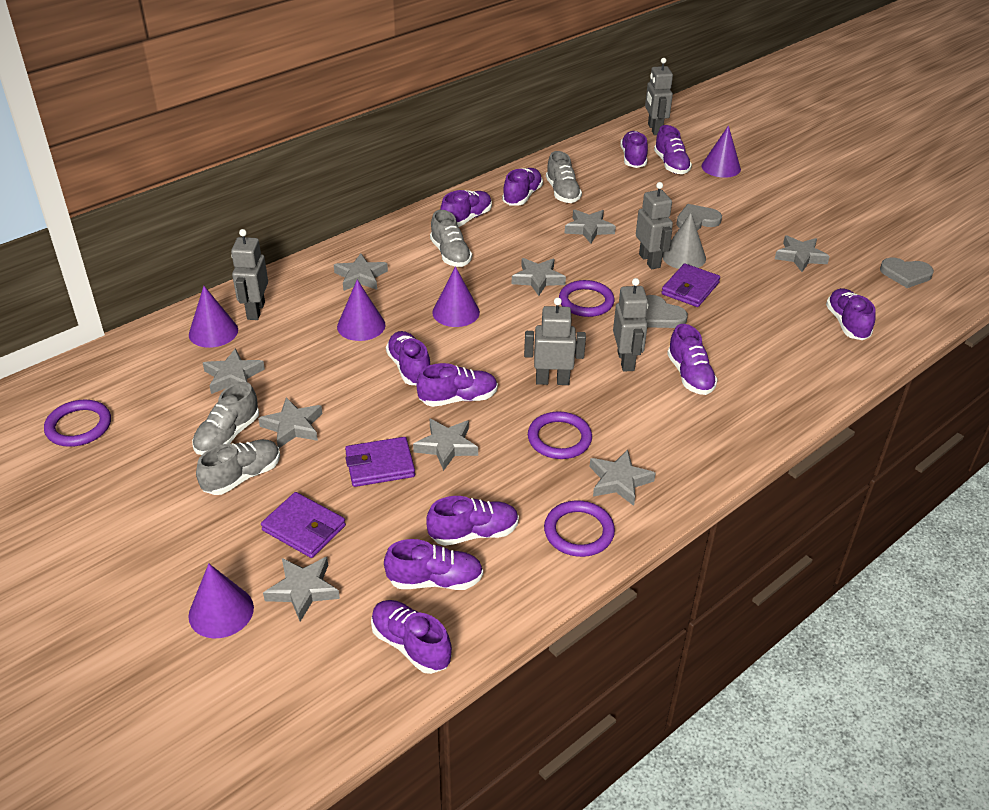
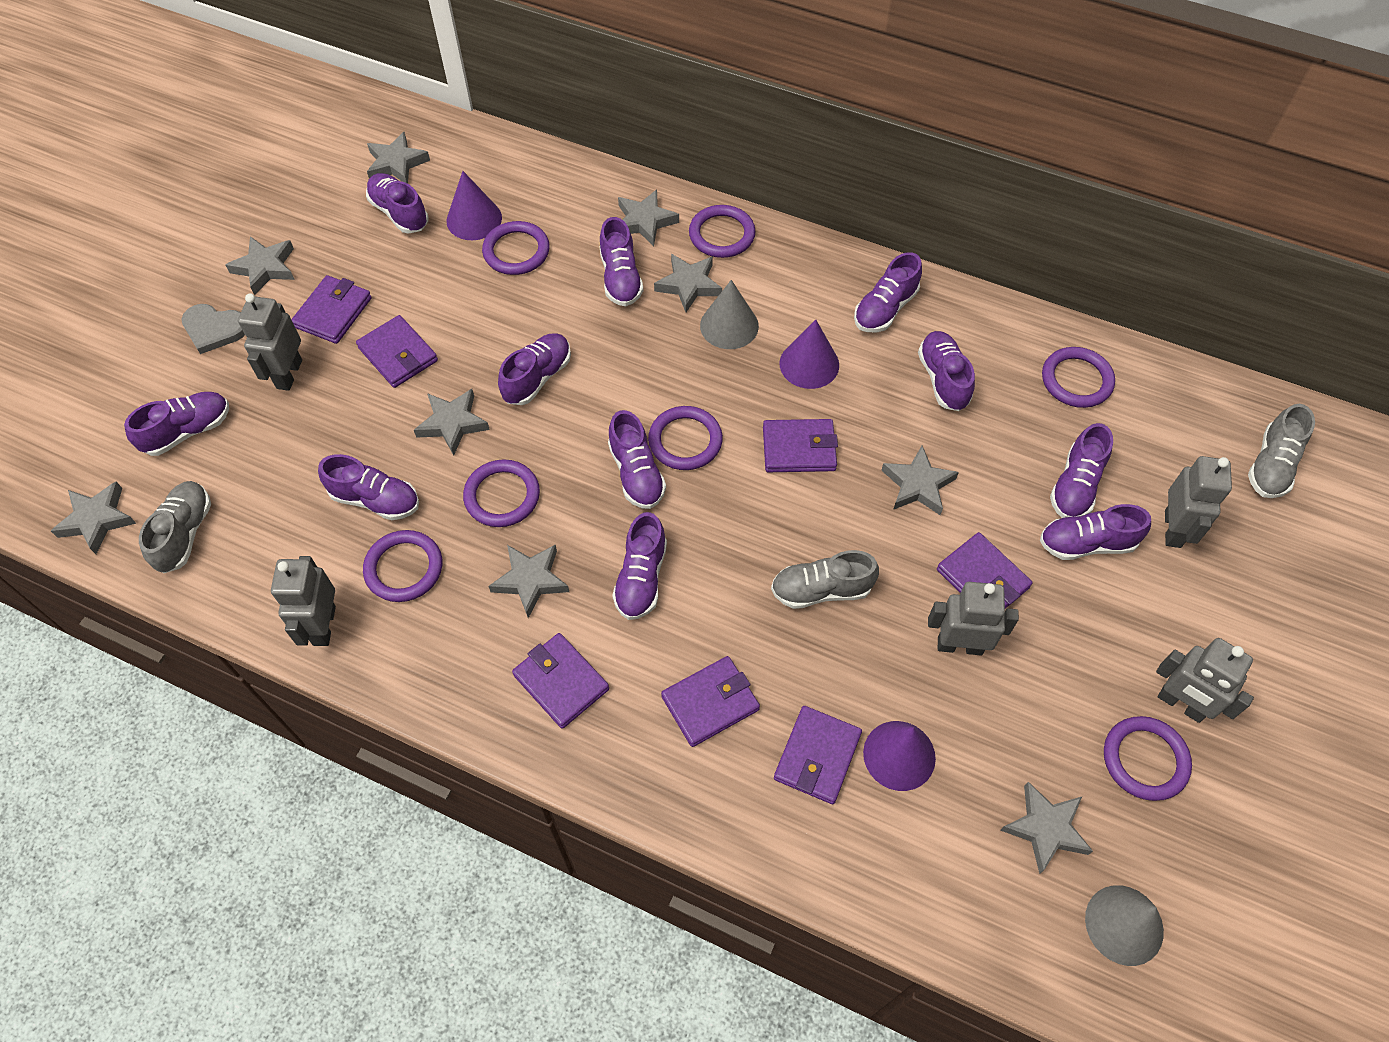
grey cone: [662,213,706,269] = 1 -> [700,280,759,349] [1085,885,1164,966] = 2
grey heart: [645,295,688,328] [676,204,722,230] [880,258,934,288] = 3 -> [181,304,245,354] = 1
grey shoe: [192,382,259,455] [196,439,280,495] [430,210,472,267] [546,151,582,203] = 4 -> [139,481,211,573] [771,550,879,609] [1248,404,1315,498] = 3
purple cone: [188,563,254,638] [189,286,238,348] [337,280,386,341] [432,266,480,327] [701,125,741,178] = 5 -> [446,171,502,240] [780,320,839,389] [863,721,936,791] = 3
purple ring: [44,400,111,447] [528,411,592,459] [544,501,615,557] [559,280,614,317] = 4 -> [363,530,442,602] [463,459,540,527] [482,221,550,275] [648,406,723,470] [689,205,756,258] [1042,347,1115,408] [1104,716,1192,801] = 7
purple wallet: [261,492,346,558] [345,437,415,487] [661,263,720,307] = 3 -> [291,275,372,344] [356,315,438,388] [512,633,609,729] [661,656,760,747] [763,419,838,472] [774,706,862,804] [937,532,1032,609] = 7

